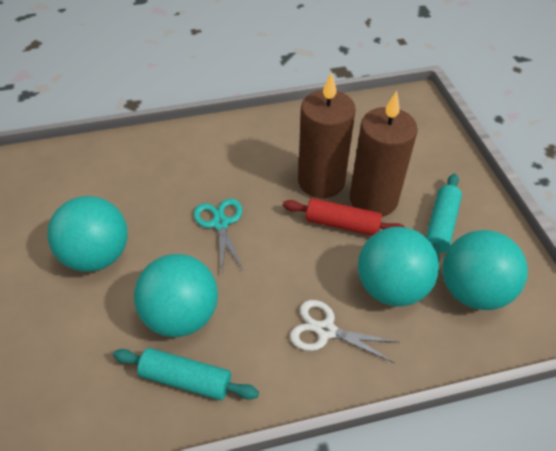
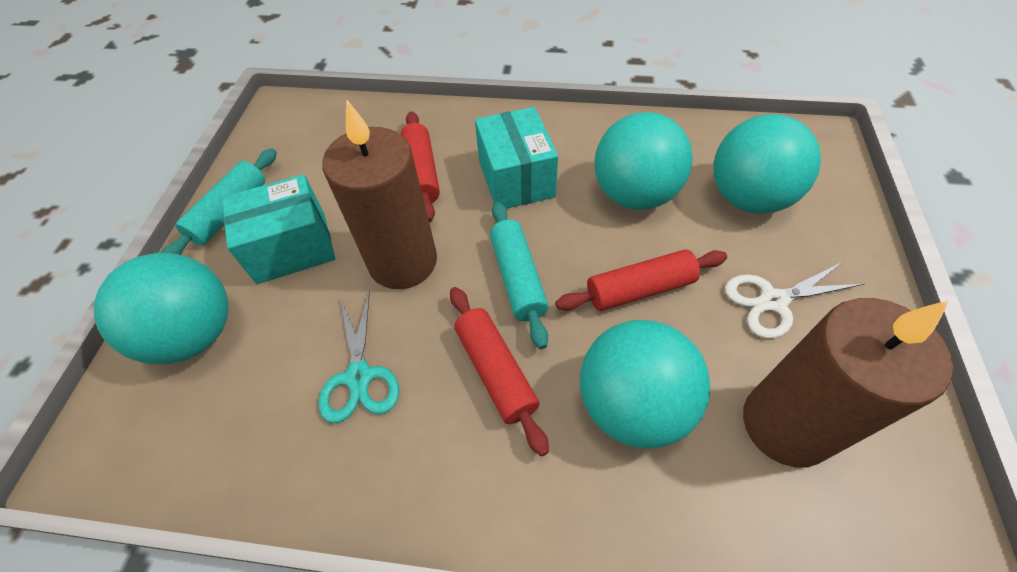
red rolling pin: [283,198,406,236] = 1 -> [400,111,440,223] [450,287,549,456] [555,250,727,311] = 3
turquoise box: none = 0 -> [222,174,335,284] [475,107,558,209] = 2

